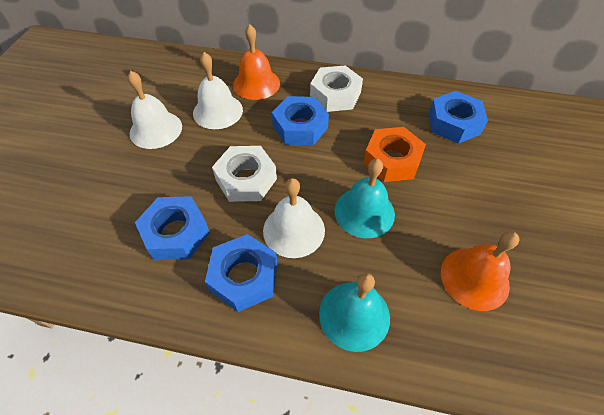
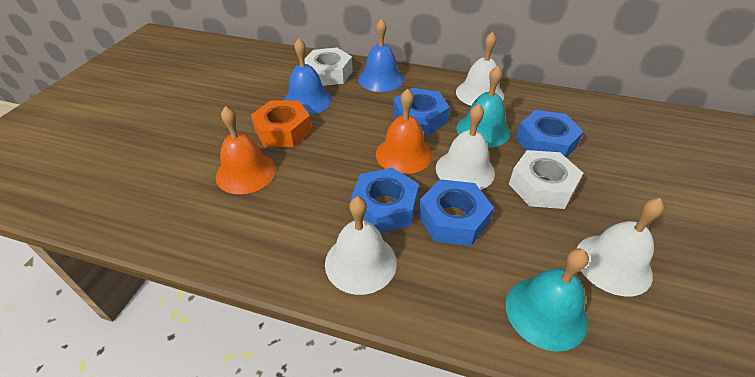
blue bell: none = 0 -> [283,38,332,115] [358,18,404,92] = 2
white bell: [128,71,182,149] [193,52,243,129] [263,178,325,258] = 3 -> [325,196,397,295] [436,104,495,190] [456,32,504,106] [576,198,664,296] = 4

